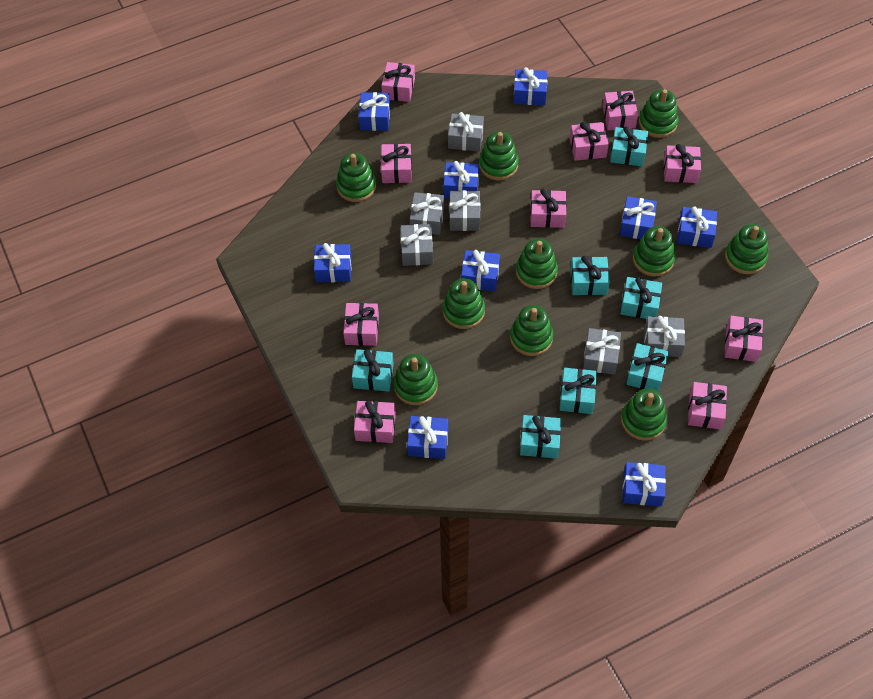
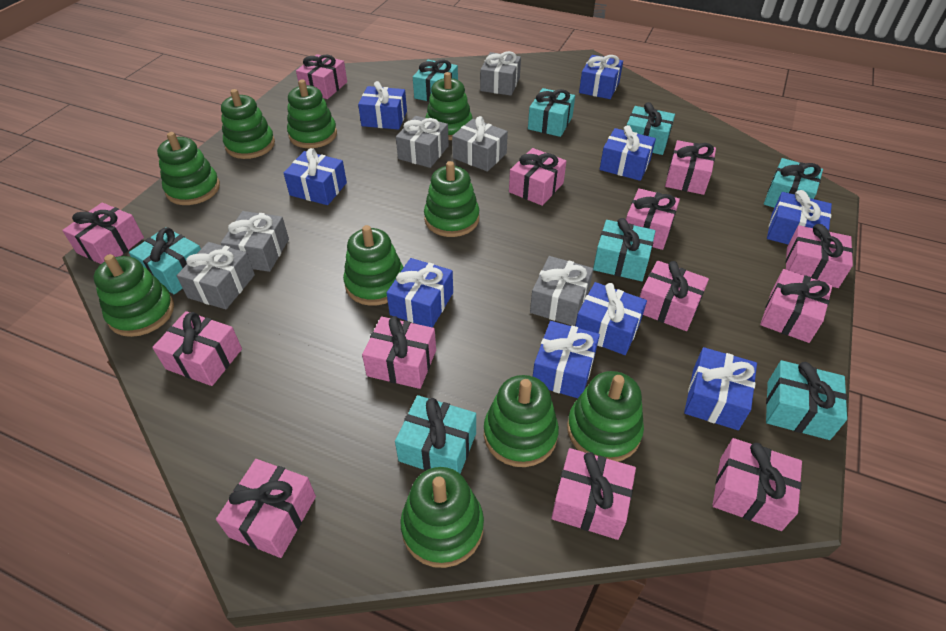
pink gift: [343,303,379,346] [354,401,396,443] [381,62,415,102] [381,144,412,183] [530,189,566,228] [569,122,609,161] [603,91,638,130] [664,144,701,183] [688,382,727,430] [724,316,763,362] = 10 -> [62,203,144,264] [152,311,242,386] [216,459,316,558] [296,54,347,99] [362,316,436,389] [509,148,566,206] [551,448,636,540] [626,188,680,250] [640,260,709,331] [665,140,716,195] [712,438,802,531] [760,269,832,343] [786,224,853,288] = 13
turquoise gift: [352,349,394,392] [520,415,561,459] [559,368,597,414] [570,256,610,295] [610,126,648,166] [620,277,662,319] [626,343,669,392] = 7 -> [129,227,201,295] [395,395,476,473] [413,59,458,102] [528,88,575,137] [593,218,655,281] [627,102,675,155] [764,158,823,208] [766,360,847,440] = 8

